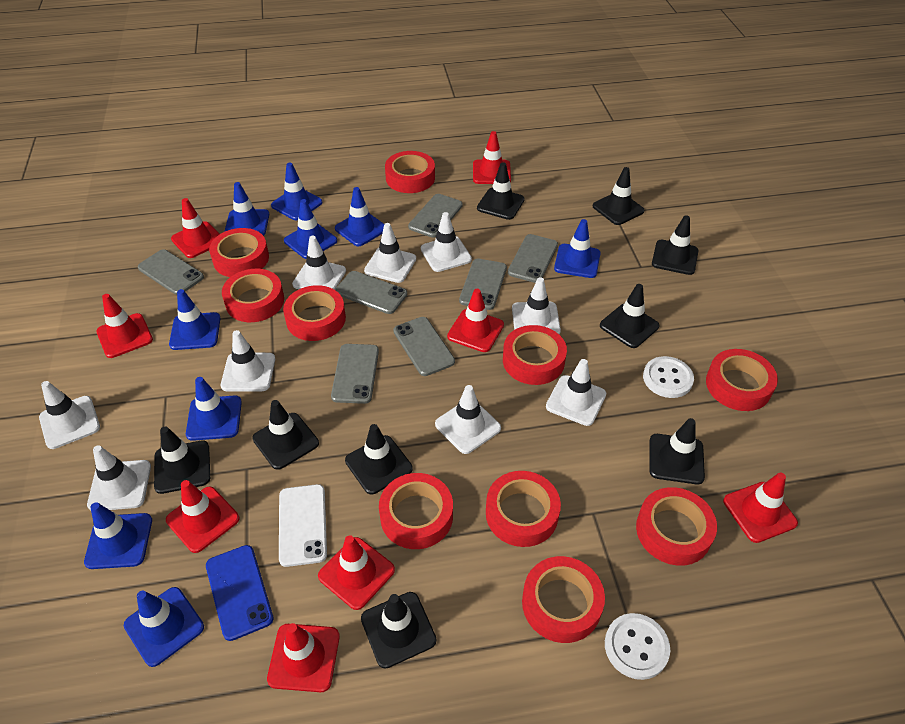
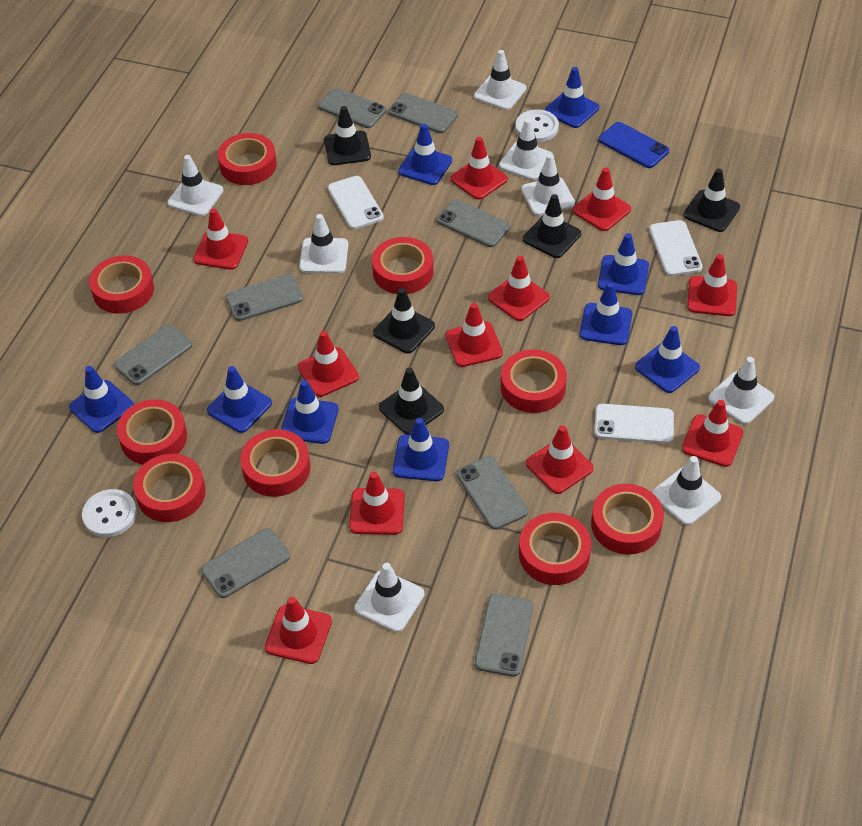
black traffic cone: [154,427,210,494] [252,400,319,470] [345,424,413,494] [361,592,436,669] [477,162,525,220] [593,167,644,225] [600,284,660,348] [649,418,705,485] [652,216,698,275] = 9 -> [324,106,371,165] [373,288,435,353] [379,368,444,435] [523,194,581,258] [683,169,740,232] = 5
grey phone: [138,249,204,295] [331,344,379,404] [335,271,407,314] [393,317,455,376] [408,194,463,238] [459,259,507,310] [508,234,558,283] = 7 -> [114,325,192,385] [201,528,290,598] [226,274,303,321] [318,88,386,128] [389,93,458,133] [437,199,510,247] [457,456,528,530] [475,594,533,677] = 8
red tape: [209,228,269,277] [222,269,284,322] [283,285,346,341] [379,473,453,549] [385,151,435,193] [486,471,561,547] [503,325,567,385] [522,556,605,643] [636,487,717,566] [706,349,778,411] = 10 -> [89,255,154,314] [117,399,187,465] [133,454,206,522] [218,133,277,185] [240,429,311,497] [372,237,434,294] [501,349,567,413] [519,513,591,585] [591,484,664,555] = 9
red traffic cone: [96,294,153,358] [166,480,239,553] [171,198,219,258] [267,623,340,692] [318,535,395,610] [447,289,504,352] [473,131,511,184] [723,473,798,543] = 8 -> [193,208,248,270] [265,597,332,664] [298,331,359,397] [349,472,405,535] [445,303,503,367] [450,137,508,200] [488,256,550,321] [526,425,594,494] [573,168,631,231] [682,400,743,467] [687,254,737,316] = 11
white phone: [279,484,327,567] = 1 -> [328,176,384,230] [594,404,674,444] [649,220,703,276] = 3
white traffic cone: [39,381,100,449] [87,445,151,510] [221,330,275,391] [292,236,346,290] [364,223,416,283] [421,212,472,272] [435,385,501,454] [512,277,561,334] [546,359,606,426] = 9 -> [167,155,223,216] [299,214,348,274] [354,563,425,632] [474,50,526,110] [499,119,554,180] [521,154,575,216] [652,456,721,525] [708,357,774,424] = 8

